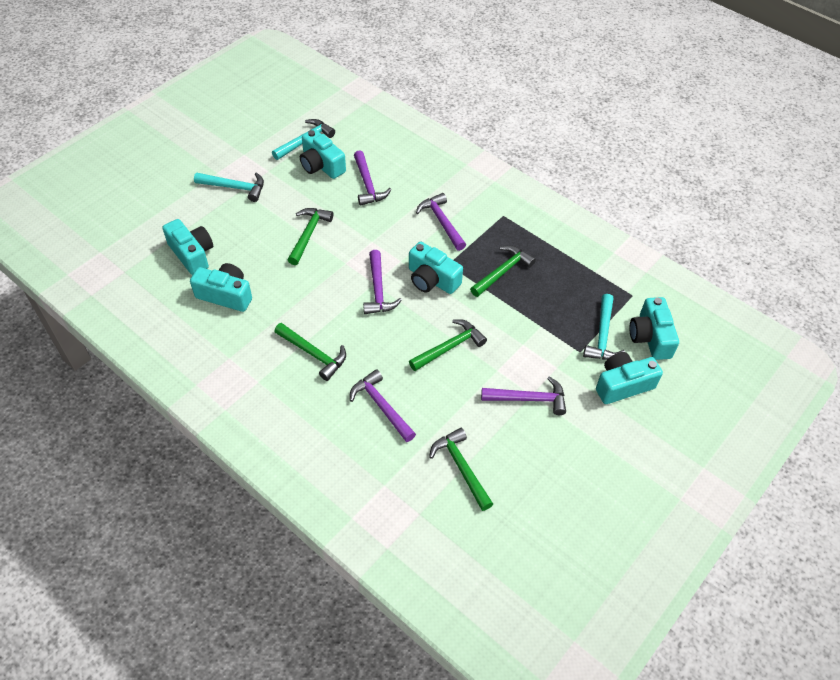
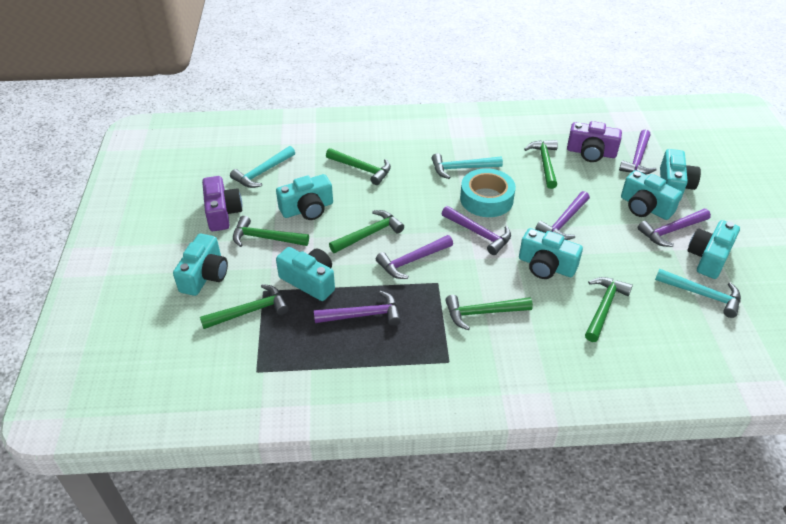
green hammer: [274,323,346,381] [288,208,334,265] [409,319,487,371] [429,428,493,511] [470,245,536,297] = 5 -> [200,284,289,329] [233,216,309,247] [326,148,391,185] [329,210,404,253] [445,295,533,330] [524,140,558,189] [585,277,633,342] = 7
purple camera: none = 0 -> [202,176,242,231] [567,121,622,162] = 2
purple hammer: [350,369,416,442] [354,151,392,206] [363,250,402,314] [416,193,466,251] [481,377,566,415] = 5 -> [314,291,401,326] [376,235,453,279] [442,206,511,255] [535,191,590,240] [619,130,657,175] [638,209,711,247] = 6
turquoise camera: [162,219,213,275] [190,263,252,312] [300,129,346,179] [409,242,463,294] [596,352,663,404] [629,297,679,360] = 6 -> [173,234,228,296] [276,174,333,220] [276,247,335,301] [519,228,583,279] [621,170,682,220] [660,149,701,200] [688,220,740,279] = 7
turquoise tape: none = 0 -> [460,168,516,217] = 1

